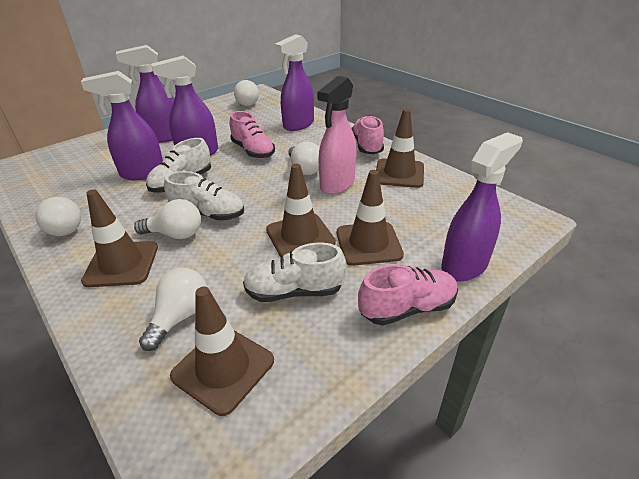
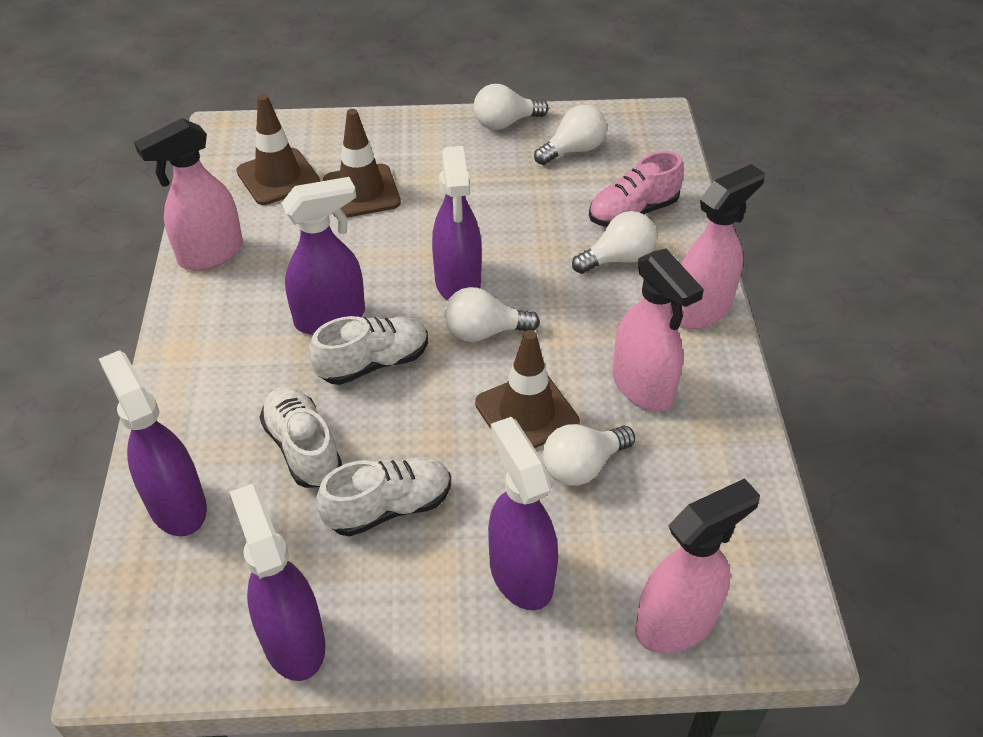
brown traffic cone: [81,189,158,287] [170,287,274,416] [266,164,336,257] [337,170,404,266] [376,109,424,188] = 5 -> [236,94,320,205] [323,109,401,218] [475,330,580,448] = 3
pink shoe: [230,111,275,159] [351,115,384,154] [358,264,458,325] = 3 -> [589,151,684,227] = 1
pink spray bottle: [317,76,357,194] = 1 -> [134,118,243,271] [613,248,704,412] [635,478,760,654] [671,164,765,329] = 4

